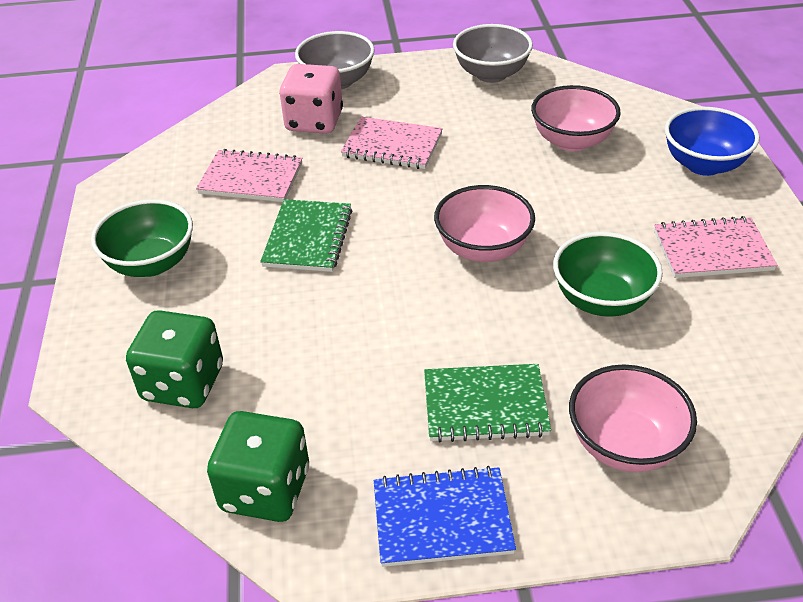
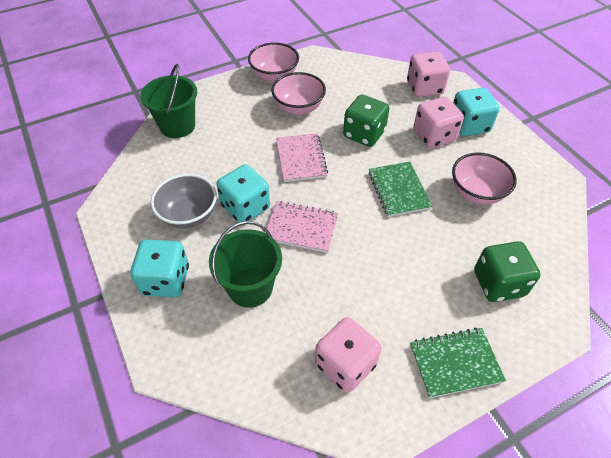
blue bowl: [665,107,760,176] = 1 -> none = 0
blue notebook: [374,466,516,567] = 1 -> none = 0
green bowl: [91,199,193,277] [553,232,663,317] = 2 -> none = 0
green bucket: none = 0 -> [140,64,197,138] [209,221,282,308] = 2
grey bowl: [295,31,375,90] [453,24,533,83] = 2 -> [151,174,217,229] = 1
pink dice: [279,64,343,134] = 1 -> [315,317,382,393] [407,52,450,97] [413,97,464,148] = 3
pink notebook: [196,149,303,202] [341,117,443,169] [654,216,777,278] = 3 -> [265,201,338,253] [276,133,328,182] = 2
turquoise dice: none = 0 -> [130,239,189,297] [216,164,270,223] [453,88,500,136] = 3

